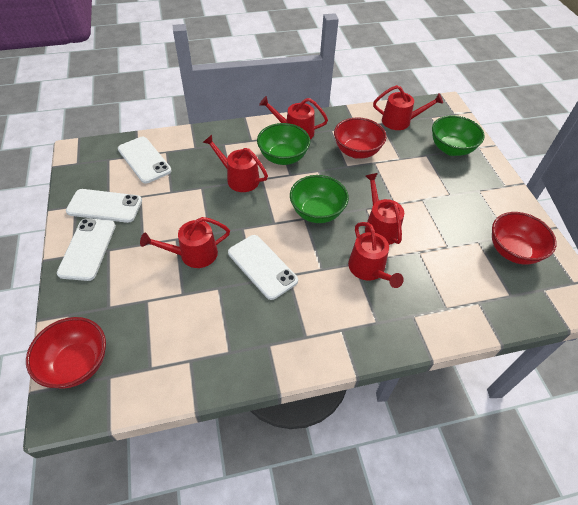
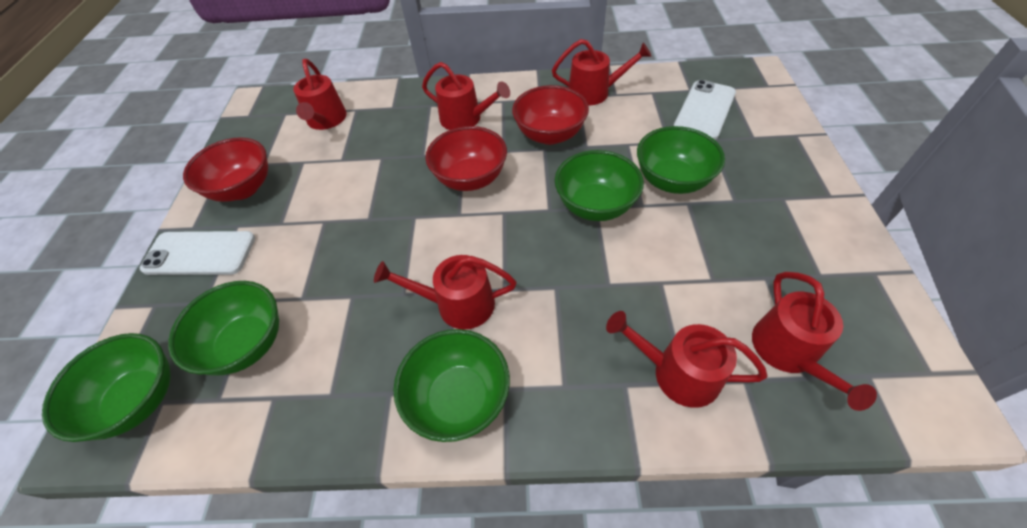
green bowl: [257,123,310,165] [290,175,349,223] [432,115,485,156] = 3 -> [42,333,171,442] [168,281,279,376] [393,329,510,442] [555,150,644,221] [637,126,725,194] = 5
white phone: [57,218,116,281] [66,189,142,223] [118,137,172,184] [228,235,298,300] = 4 -> [140,231,255,275] [674,80,736,140] = 2

